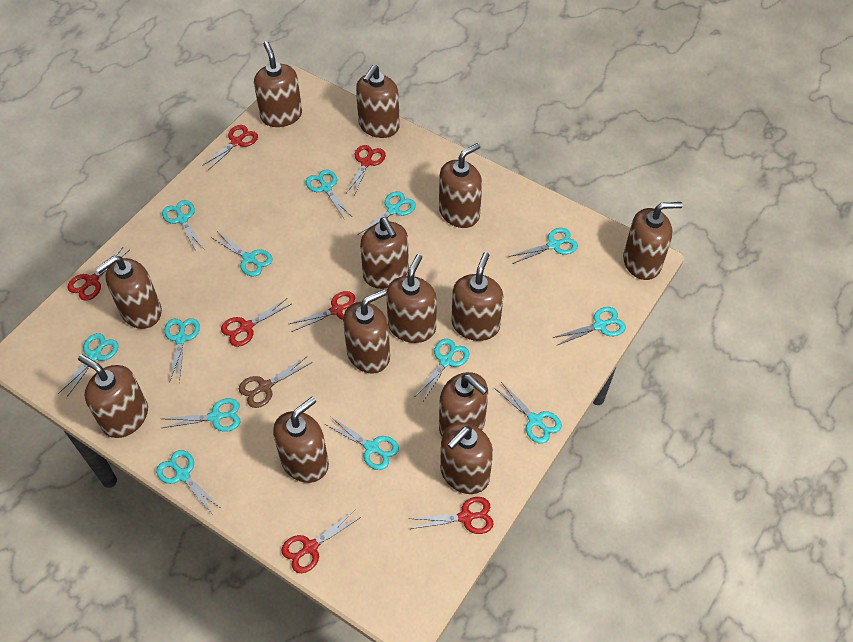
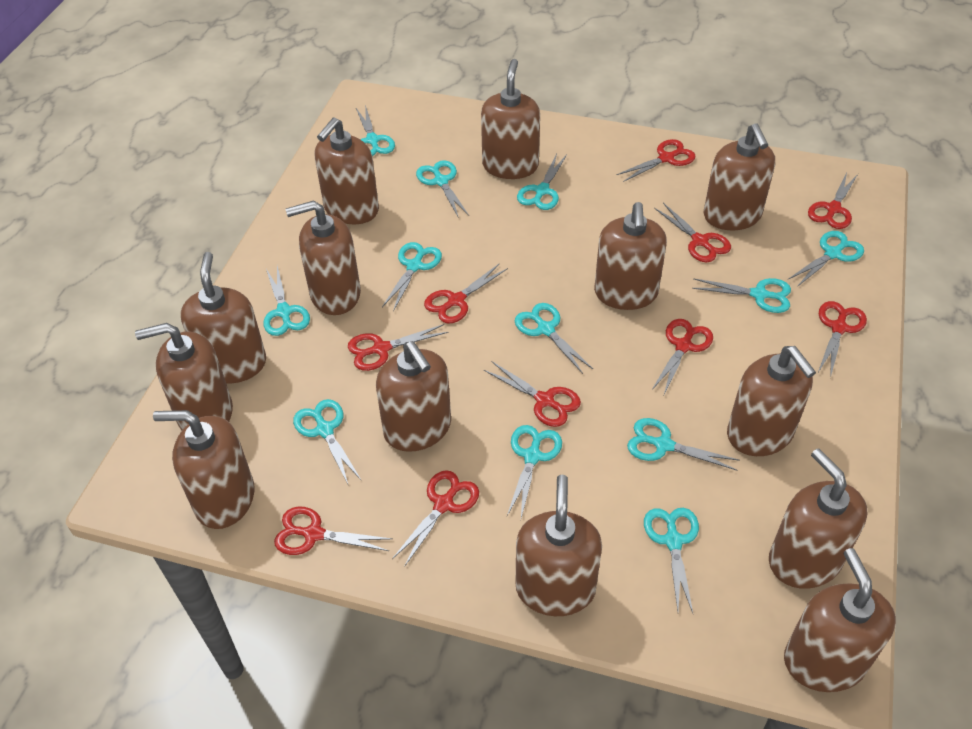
brown scissors: [239,357,312,408] = 1 -> none = 0
red scissors: [68,246,129,301] [202,125,258,170] [221,298,291,347] [281,510,361,573] [289,291,355,332] [346,145,386,195] [409,497,494,534] = 7 -> [274,507,392,555] [348,324,449,371] [392,470,479,567] [424,263,508,323] [484,361,581,427] [617,139,696,182] [651,319,713,397] [654,203,731,262] [808,172,858,229] [818,301,867,378] = 10
turquoise scissors: [58,333,119,398] [156,450,222,513] [162,200,205,251] [162,398,240,432] [164,318,200,383] [211,231,273,277] [306,169,351,220] [325,416,399,470] [358,191,416,235] [416,338,469,401] [494,382,562,444] [509,228,578,264] [553,307,626,345] = 13 -> [263,266,310,336] [293,399,361,486] [356,105,395,156] [382,242,442,311] [416,160,469,218] [507,425,562,518] [515,303,593,374] [517,153,567,210] [627,418,740,470] [644,508,699,613] [692,278,791,313] [789,231,864,287] = 12

